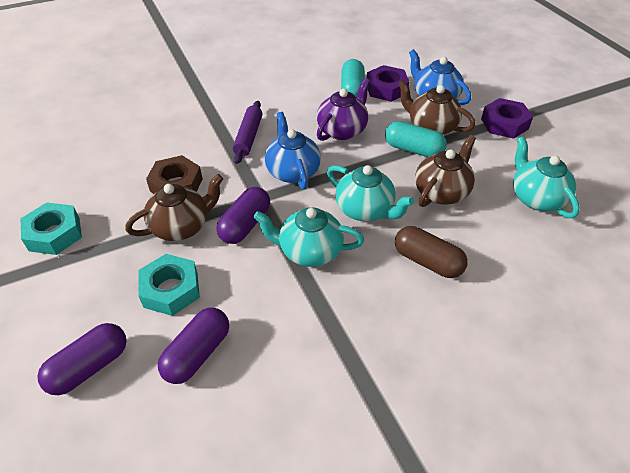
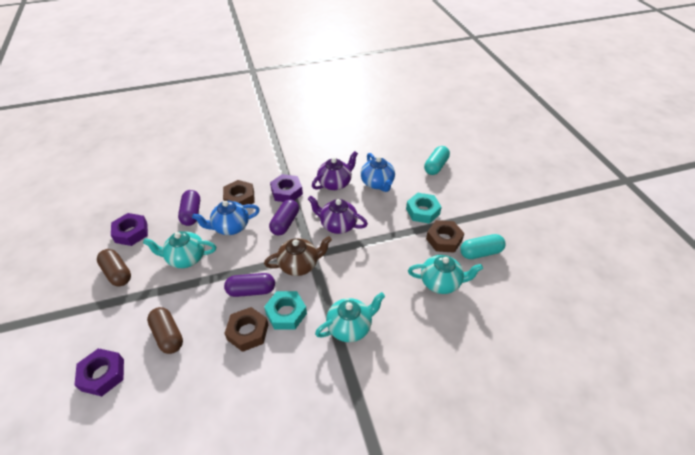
brown capsule: [395,226,468,278] = 1 -> [97,249,131,286] [147,307,183,354] = 2
brown nut: [146,155,203,194] = 1 -> [223,180,255,205] [224,307,268,352] [426,220,464,253] = 3
brown teapot: [125,174,223,241] [398,80,475,135] [415,135,476,207] = 3 -> [264,236,332,276] = 1
purple nut: [367,65,409,102] [481,98,533,139] = 2 -> [75,348,124,396] [111,213,148,246] [270,174,303,202] = 3
purple rolling pin: [233,101,262,164] = 1 -> none = 0
purple teapot: [317,78,370,141] = 1 -> [308,196,368,234] [312,151,358,190] = 2

